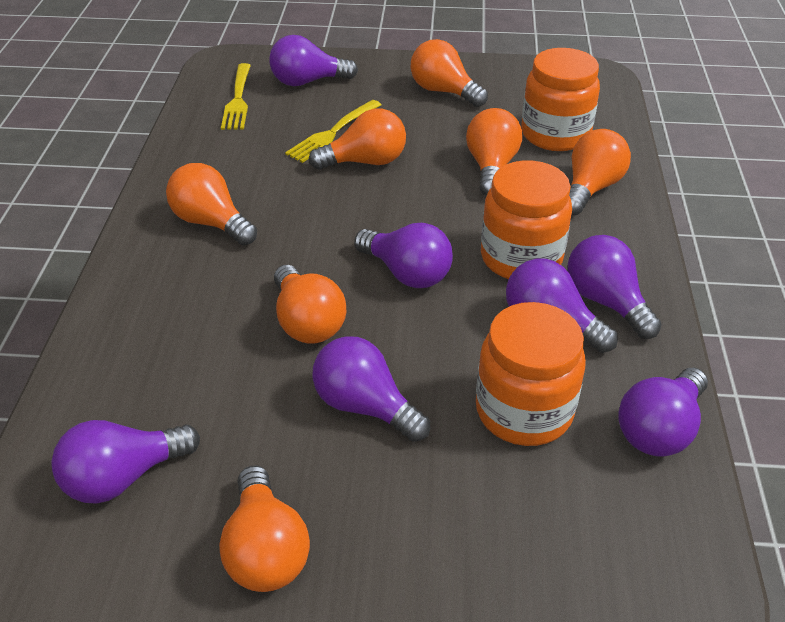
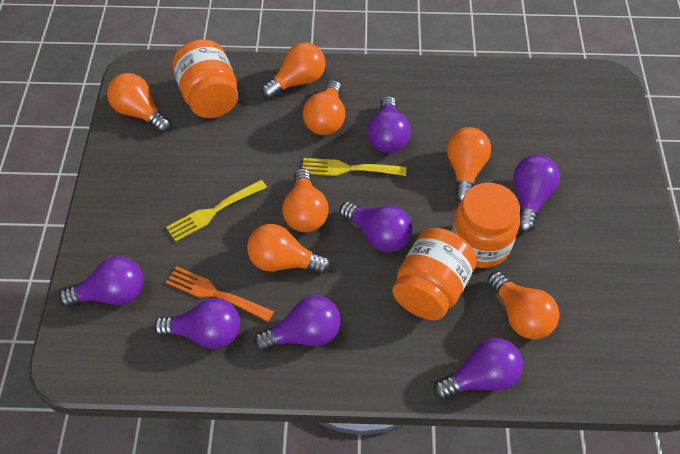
orange fork: none = 0 -> [166,266,274,322] = 1

